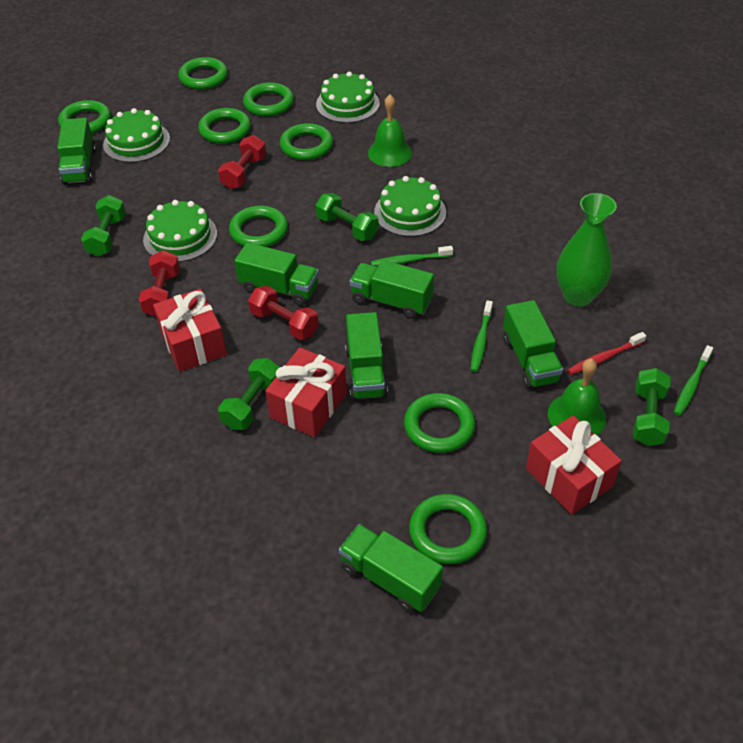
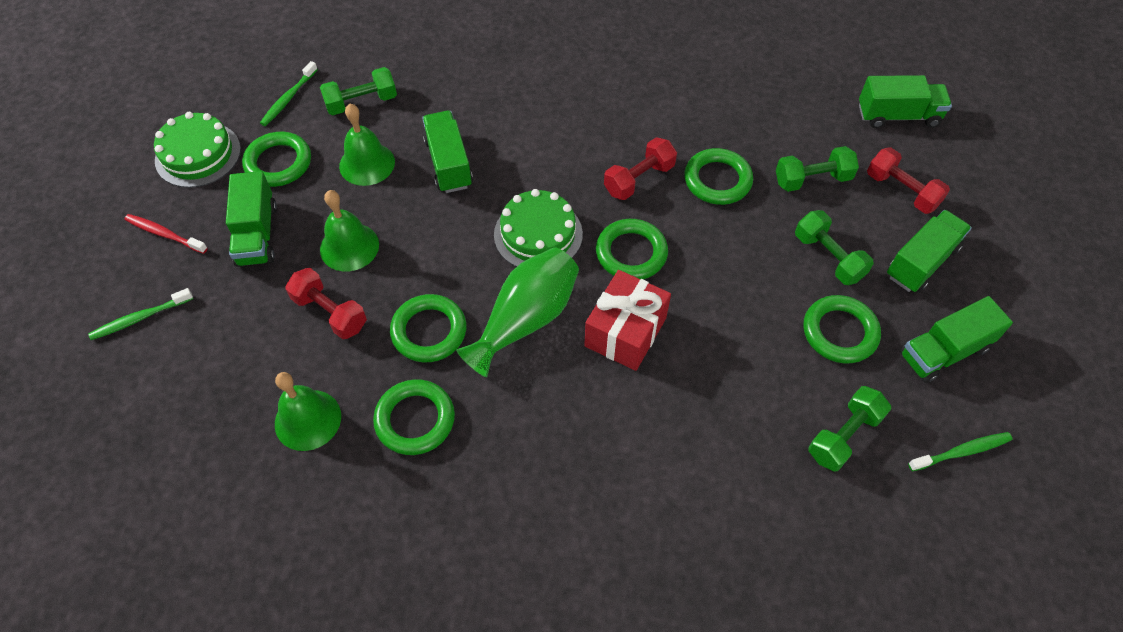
green bell: [368,95,412,167] [548,359,606,435] = 2 -> [275,372,341,451] [320,190,379,272] [339,104,395,186] = 3
green cake: [103,108,170,162] [143,200,217,262] [316,72,380,123] [374,176,446,237] = 4 -> [154,112,241,188] [494,189,583,267] = 2
green ring: [58,100,111,134] [178,57,228,89] [198,108,251,144] [229,205,288,247] [243,82,294,116] [280,123,333,160] [404,393,475,453] [409,494,487,564] = 8 -> [242,132,311,187] [373,379,455,455] [390,294,466,362] [596,219,668,279] [684,148,753,205] [803,295,881,363] = 6
green truck: [57,118,96,185] [234,242,319,306] [339,524,443,613] [345,312,388,400] [350,260,434,319] [503,300,563,389] = 6 -> [226,171,277,267] [422,111,473,193] [859,75,952,128] [887,210,972,292] [900,296,1013,383] = 5
red gift: [153,289,227,372] [266,347,347,437] [526,415,622,515] = 3 -> [584,270,671,371] = 1

